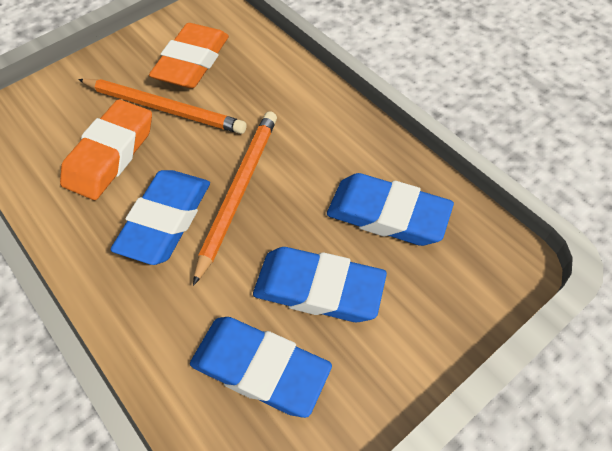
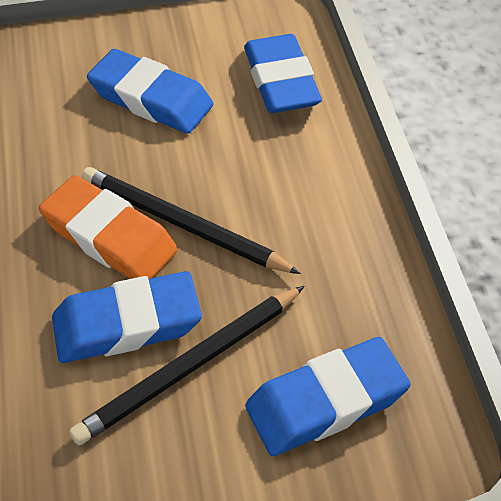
black pencil: none = 0 -> [69,286,305,445] [82,167,301,274] = 2
orange eraser: [60,99,152,200] [149,23,229,88] = 2 -> [39,175,178,279] = 1
orange pencil: [78,79,247,134] [193,111,277,286] = 2 -> none = 0

